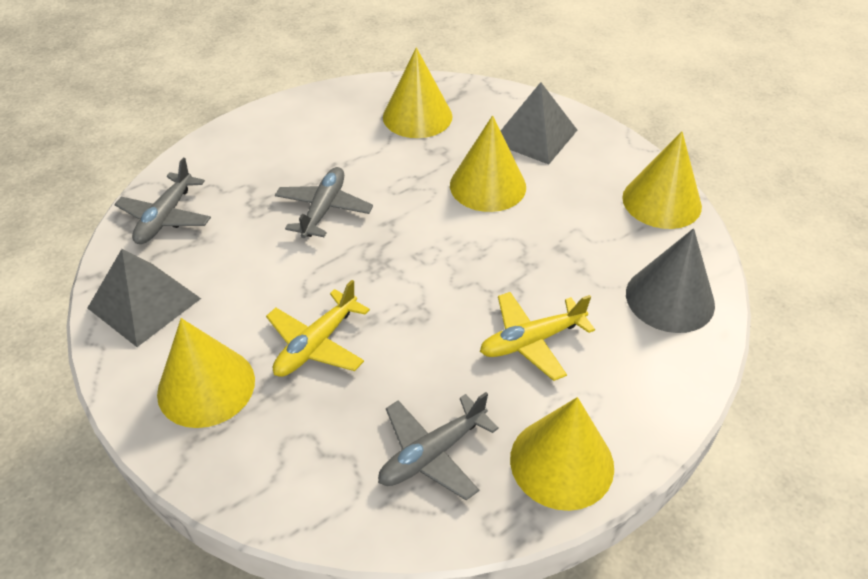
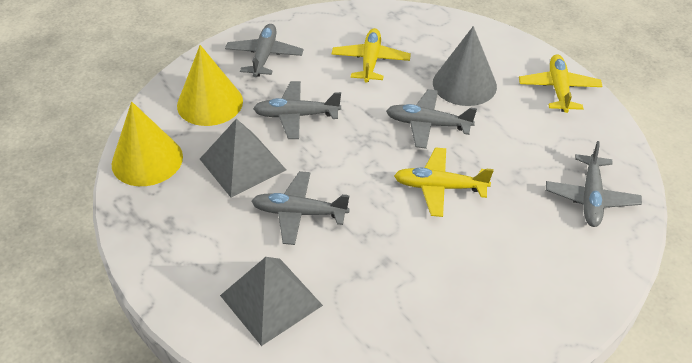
grey plane: [114,158,211,244] [275,167,373,238] [378,392,499,500] = 3 -> [225,24,303,77] [251,171,350,245] [253,81,341,139] [386,89,477,149] [546,141,642,227] = 5
yellow cone: [157,318,255,428] [383,48,453,138] [450,115,526,212] [510,397,614,511] [622,131,702,229] = 5 -> [112,102,183,186] [177,45,243,126] = 2
yellow plane: [266,280,370,377] [480,292,595,381] = 2 -> [332,28,411,83] [394,147,494,217] [519,54,603,113] = 3

